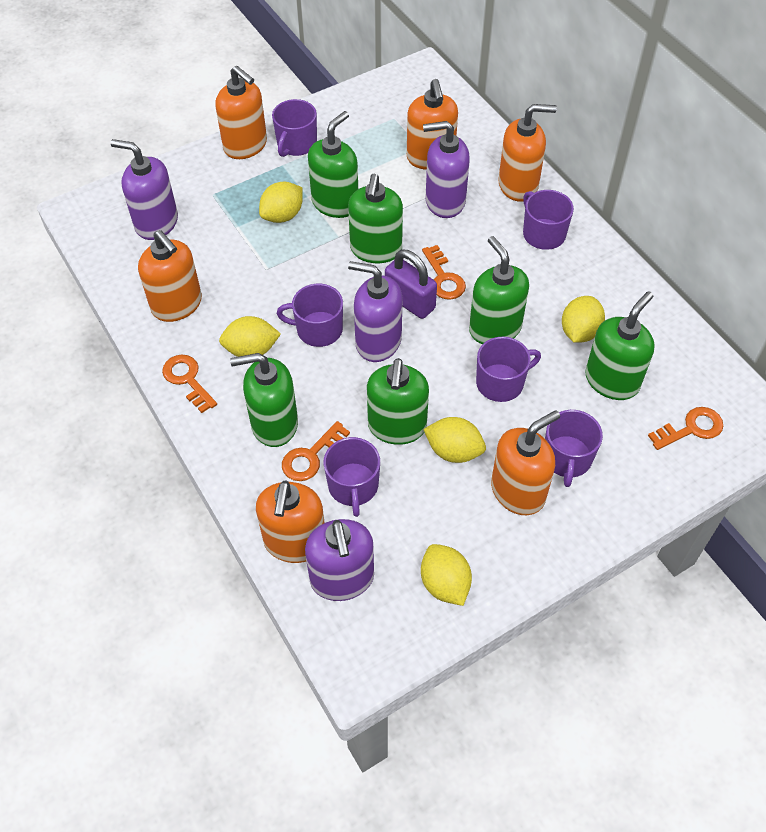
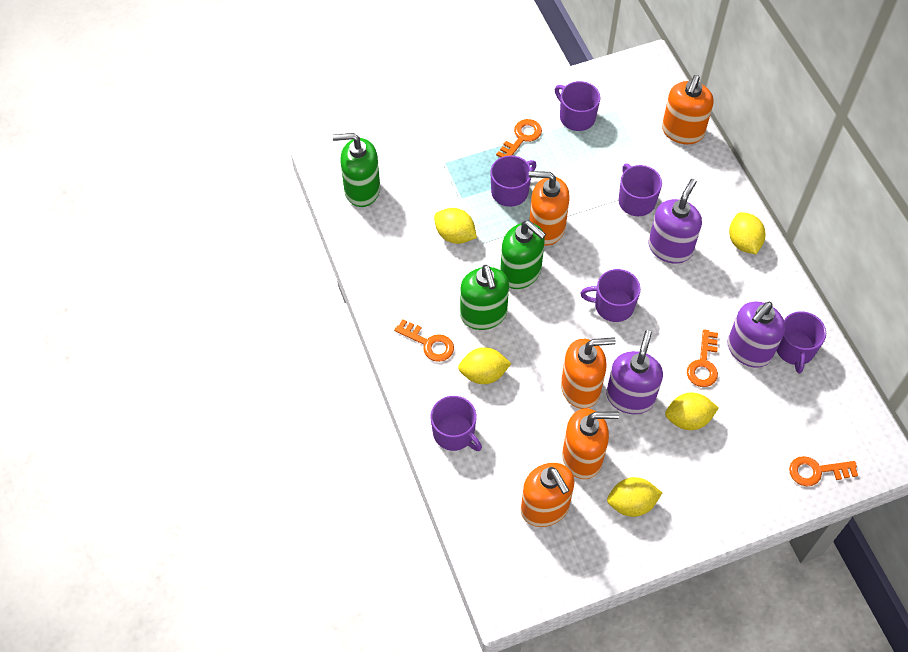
green soap dispenser: [230,353,298,447] [308,111,358,218] [348,174,403,263] [367,358,429,445] [469,236,529,344] [585,291,655,400] = 6 -> [333,133,380,207] [460,265,509,330] [500,221,546,289] = 3
orange soap dispenser: [138,230,202,322] [215,66,267,159] [256,480,324,563] [407,79,458,170] [491,410,560,515] [498,104,557,202] = 6 -> [521,463,575,527] [529,171,570,246] [561,337,616,409] [562,408,619,479] [662,75,714,144] = 5
purple padlock: [385,250,437,319] = 1 -> none = 0
purple soap dispenser: [111,139,178,240] [305,519,374,601] [348,261,402,362] [423,121,470,218] = 4 -> [606,330,663,414] [649,179,702,264] [728,302,785,368] = 3

